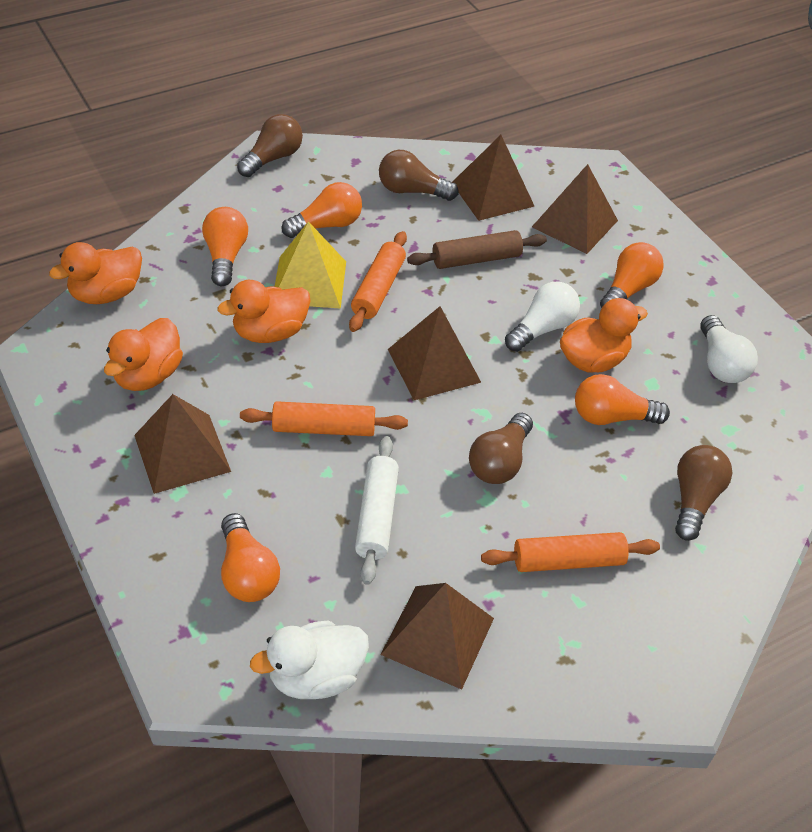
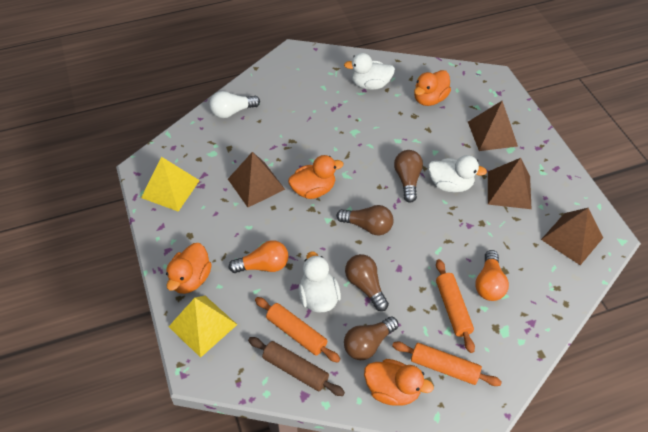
brown pyramid: [134,394,231,494] [381,583,494,689] [388,306,481,400] [452,135,535,221] [532,164,618,254] = 5 -> [228,152,285,207] [468,101,518,151] [488,158,532,209] [541,208,603,265] = 4
orange light bulb: [202,207,248,286] [221,513,280,602] [282,182,362,238] [575,374,670,425] [600,242,664,308] = 5 -> [229,240,289,273] [475,250,509,301] = 2
white duck: [250,621,369,699] = 1 -> [298,251,341,313] [344,53,395,90] [428,155,487,193] = 3
white light bulb: [505,282,580,352] [700,315,758,383] = 2 -> [209,91,260,118] = 1
white rolling pin: [355,436,399,585] = 1 -> none = 0
yellow pyramid: [275,221,346,309] = 1 -> [141,157,200,212] [168,296,238,358] = 2

